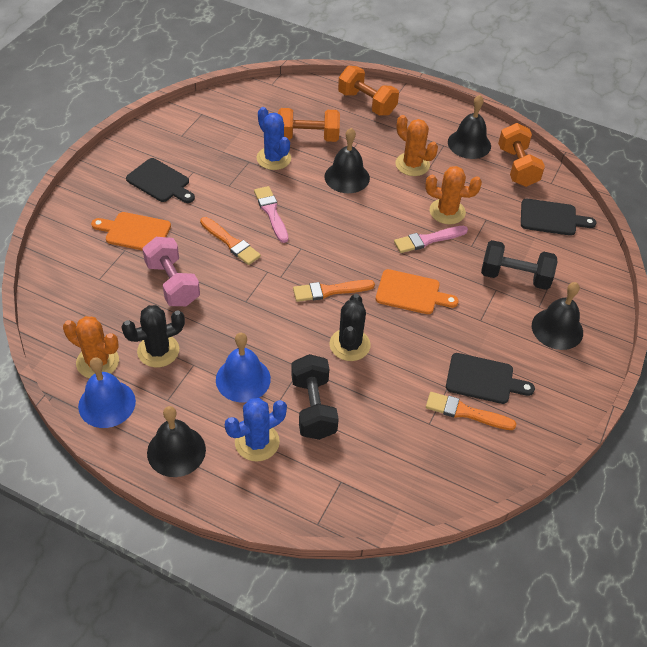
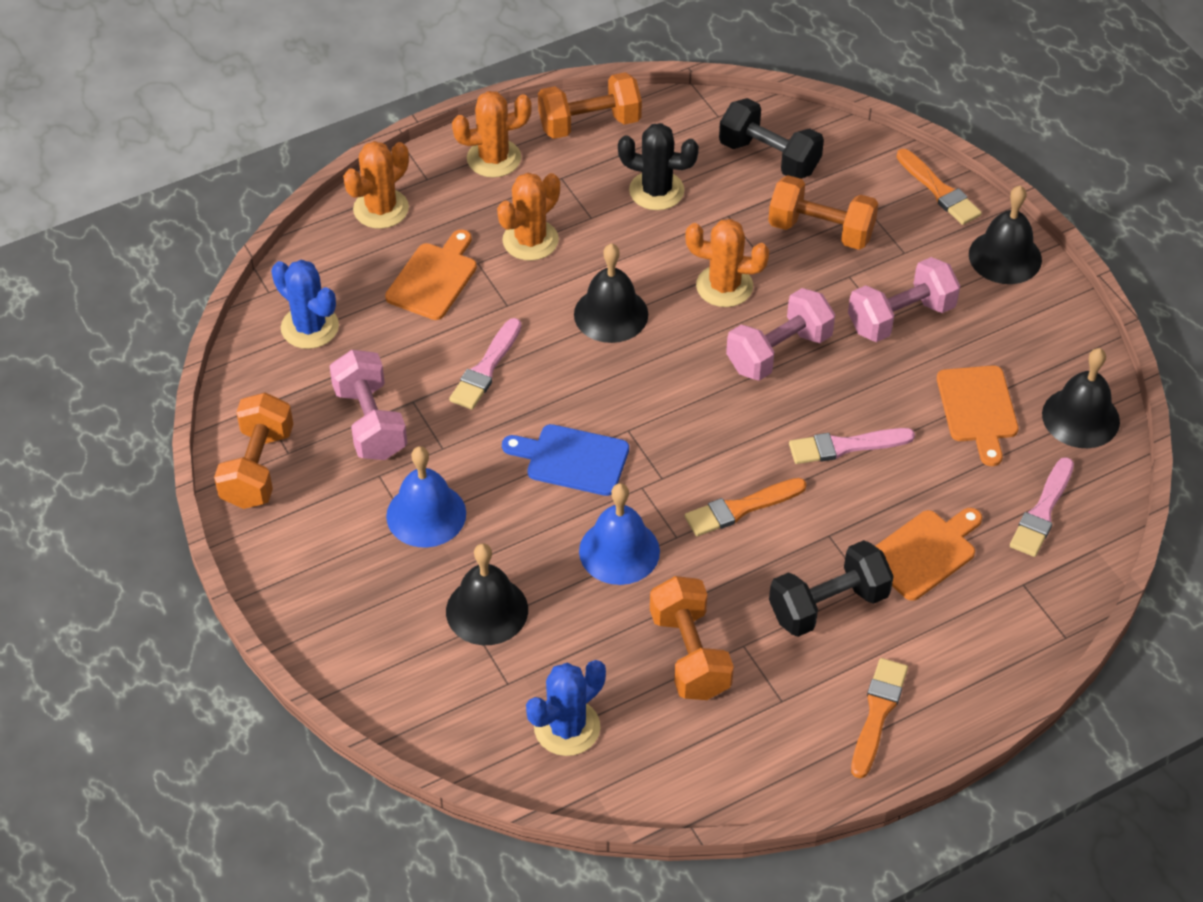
black cactus: [121,305,185,367] [330,294,370,361] = 2 -> [618,123,699,210] = 1
black cutting board: [126,158,195,203] [446,353,535,404] [521,199,596,236] = 3 -> none = 0
blue cutting board: none = 0 -> [502,424,629,496] = 1
orange cactus: [63,316,119,378] [395,115,438,176] [425,166,482,225] = 3 -> [343,141,409,229] [452,91,532,178] [497,173,560,261] [685,219,770,307] = 4
orange cutting board: [91,212,171,251] [376,269,459,314] = 2 -> [385,229,477,320] [876,508,982,601] [937,365,1018,466] = 3
orange dumbbell: [278,108,340,142] [338,66,399,116] [498,123,545,187] = 3 -> [214,392,293,509] [538,72,642,139] [650,576,734,700] [768,175,878,250] = 4
pink brush: [254,186,288,243] [394,226,468,253] = 2 -> [449,318,521,410] [789,428,915,464] [1010,457,1074,557] = 3
pink dumbbell: [142,237,200,306] = 1 -> [329,350,407,460] [726,288,835,381] [848,257,960,342] = 3

